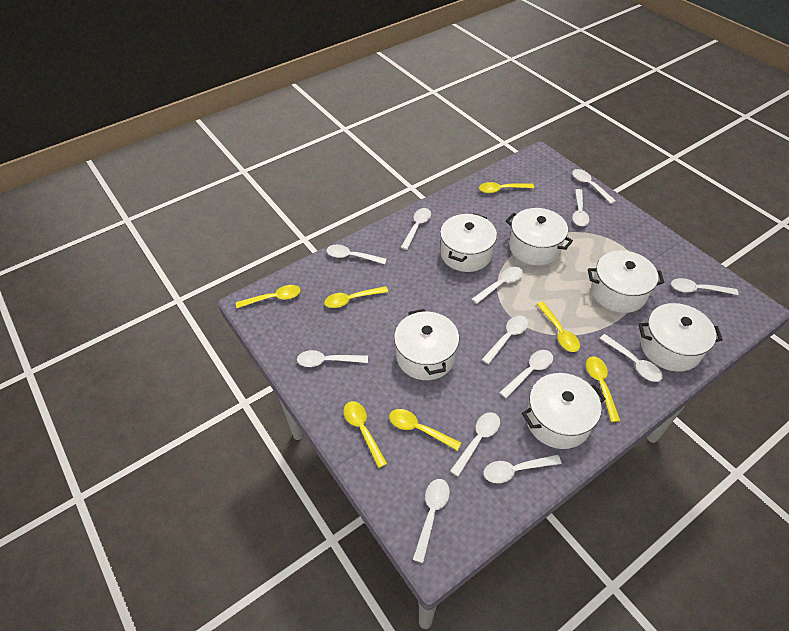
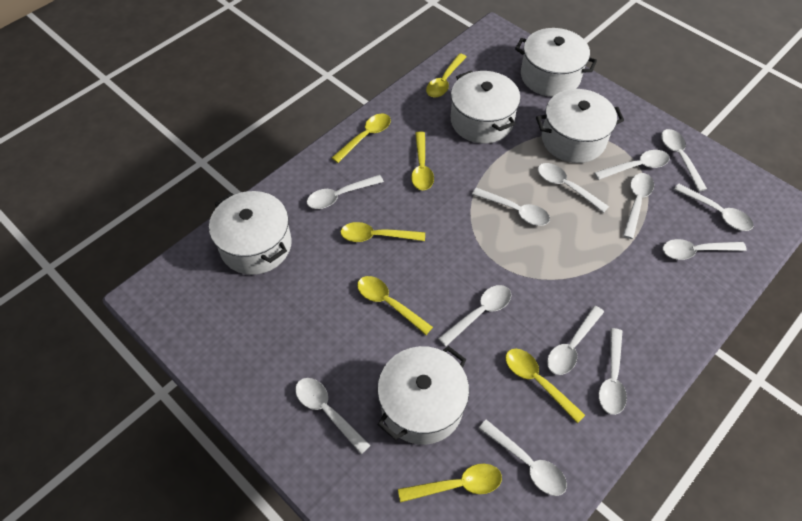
white pot: [394,309,459,380] [440,213,497,272] [506,208,573,266] [522,373,605,449] [588,250,664,313] [638,303,723,372] = 6 -> [209,191,292,275] [377,346,469,445] [451,71,521,143] [515,28,597,97] [536,89,624,163] = 5

